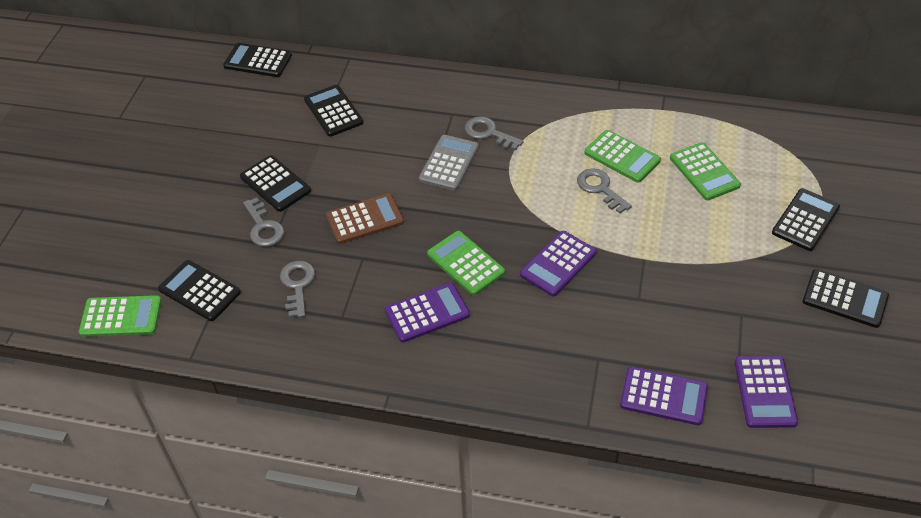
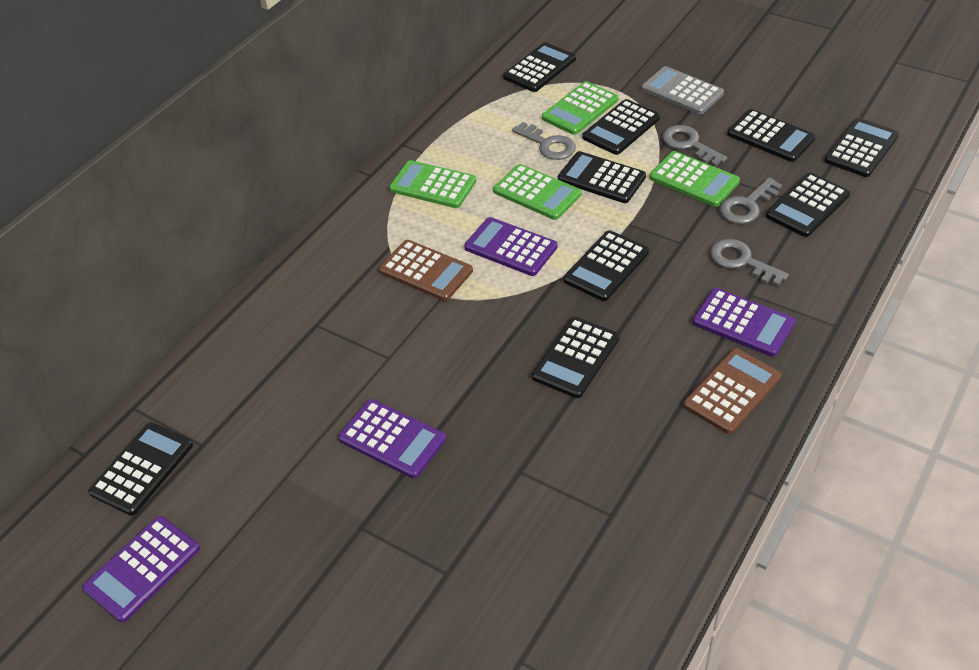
black calculator: [158,260,241,321] [223,43,292,77] [240,155,311,212] [304,85,363,137] [772,188,840,251] [802,269,889,328] = 6 -> [88,422,193,516] [503,42,576,92] [532,317,620,398] [558,151,646,203] [564,230,649,301] [582,99,660,155] [727,109,816,162] [766,173,850,237] [824,118,899,177] = 9
brown calculator: [326,193,404,244] = 1 -> [379,240,473,301] [683,348,781,434] = 2

